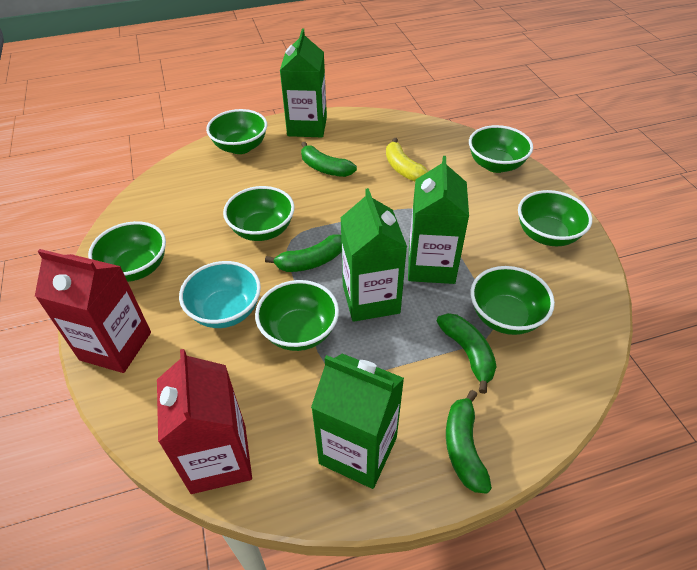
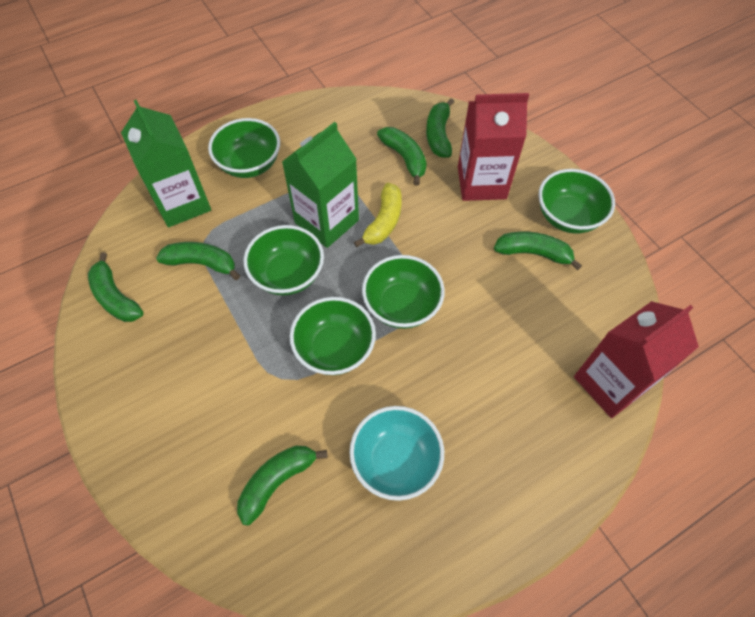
green banana: [265,235,342,272] [301,142,357,177] [437,313,497,394] [446,390,492,494] = 4 -> [88,253,143,322] [156,242,240,280] [237,446,328,525] [377,127,427,186] [426,98,454,158] [494,232,582,270] = 6
green bowl: [88,221,166,282] [206,109,267,154] [223,186,295,241] [255,280,339,351] [469,125,533,173] [470,266,555,335] [518,190,592,246] = 7 -> [208,118,280,178] [244,225,324,295] [290,297,376,375] [362,255,445,329] [538,169,615,234] = 5
green carton: [280,29,327,137] [311,353,404,489] [340,188,407,322] [408,156,469,284] = 4 -> [121,100,211,227] [282,122,359,248] = 2

